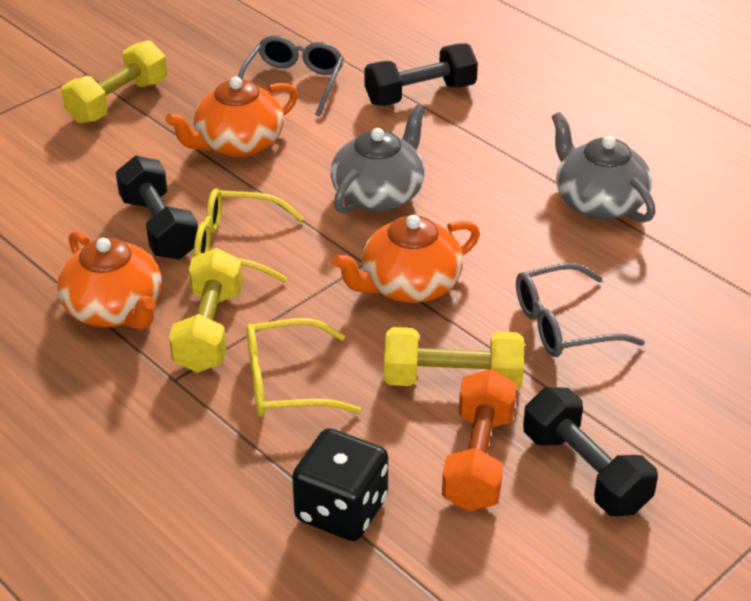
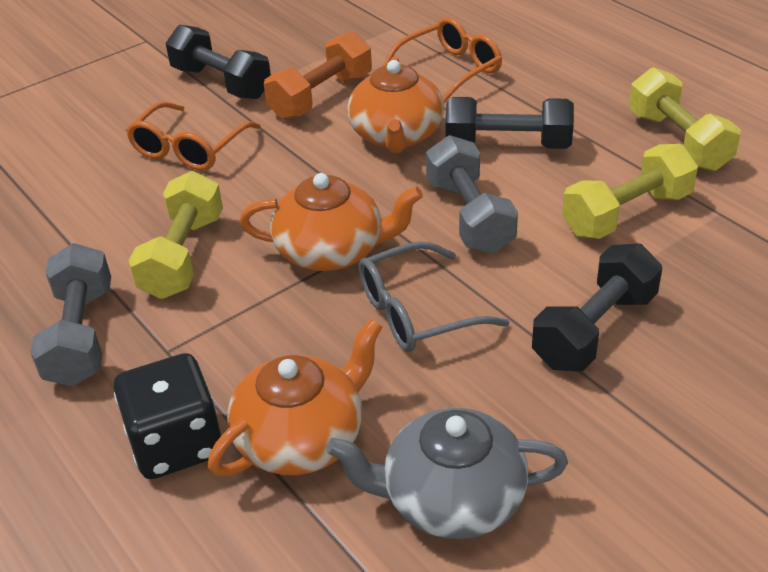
grey dumbbell: none = 0 -> [30,243,111,387] [426,135,518,254] = 2
grey glasses: [238,35,344,116] [516,263,645,357] = 2 -> [359,241,509,352] = 1
grey teapot: [331,105,425,214] [552,112,656,223] = 2 -> [326,408,568,539] = 1
orange glasses: none = 0 -> [126,101,261,171] [383,17,502,103] = 2
yellow glasses: [194,189,304,282] [246,318,361,417] = 2 -> none = 0

